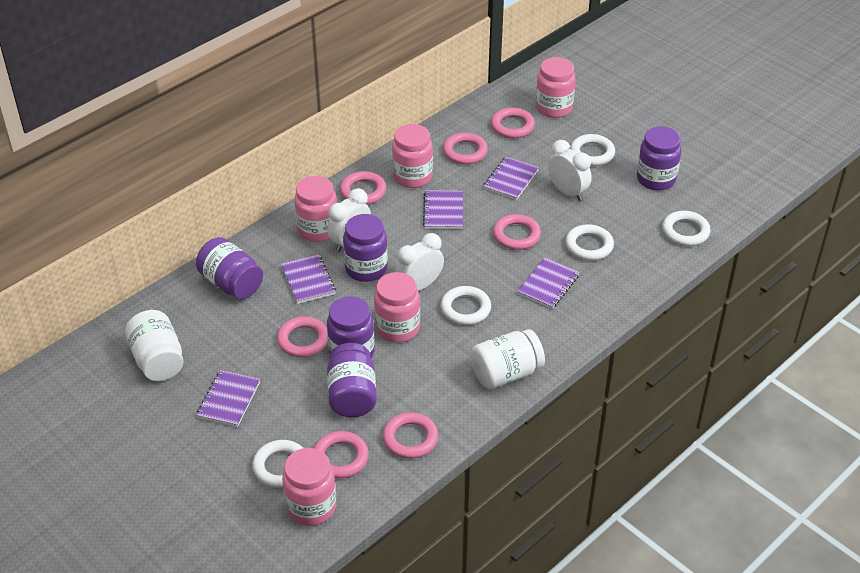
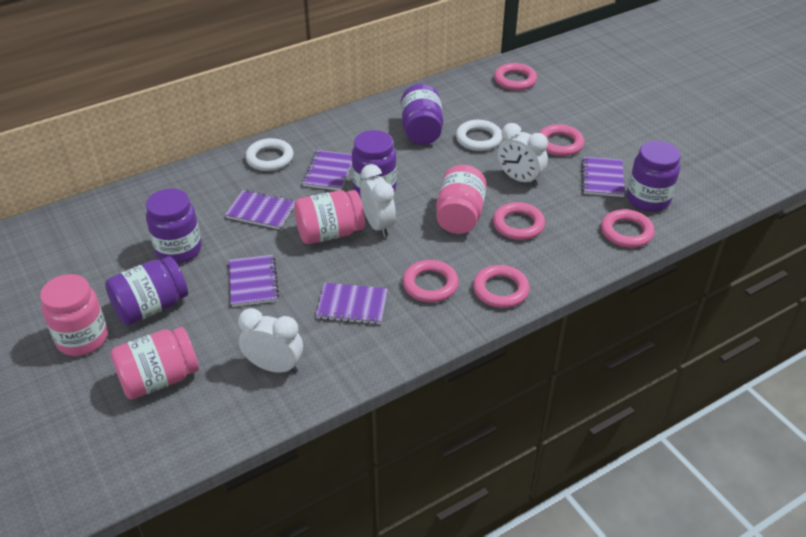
pink jar: [282,448,337,526] [294,176,337,242] [374,272,420,343] [392,124,433,188] [535,57,576,118] = 5 -> [40,274,108,356] [111,327,199,399] [294,190,365,244] [436,165,487,234] = 4
pink ring: [277,317,328,357] [314,431,369,478] [340,171,386,205] [383,412,438,459] [443,132,488,164] [491,108,535,138] [493,214,541,250] = 7 -> [403,260,459,303] [473,265,530,308] [493,202,545,240] [494,63,537,90] [539,124,584,156] [601,209,655,248] = 6
white jar: [125,310,184,381] [471,329,545,389] = 2 -> none = 0
white ring: [252,440,303,488] [440,286,491,325] [565,224,614,261] [570,134,615,166] [662,211,711,246] = 5 -> [245,138,294,171] [456,120,502,151] = 2

